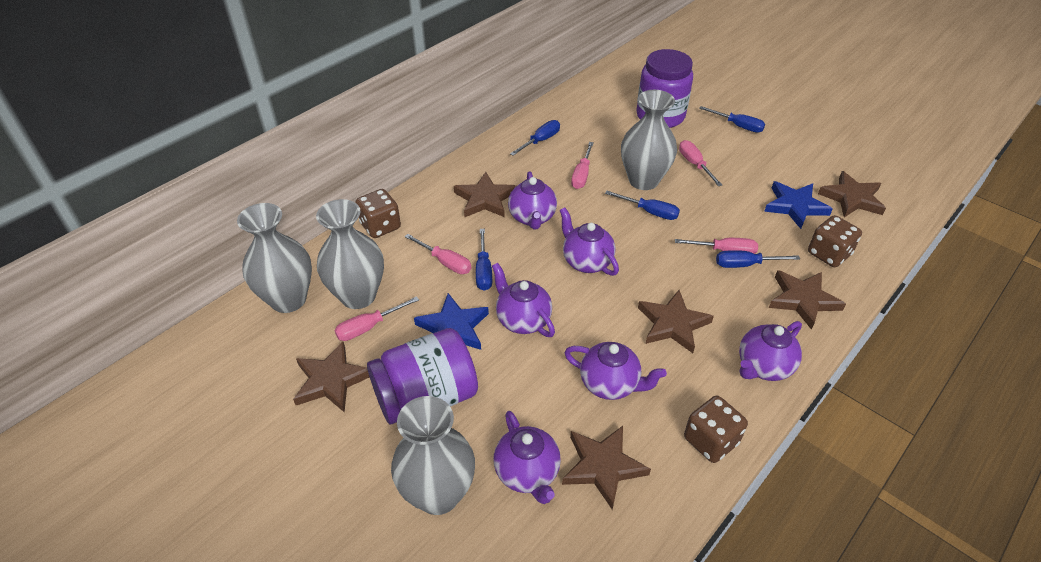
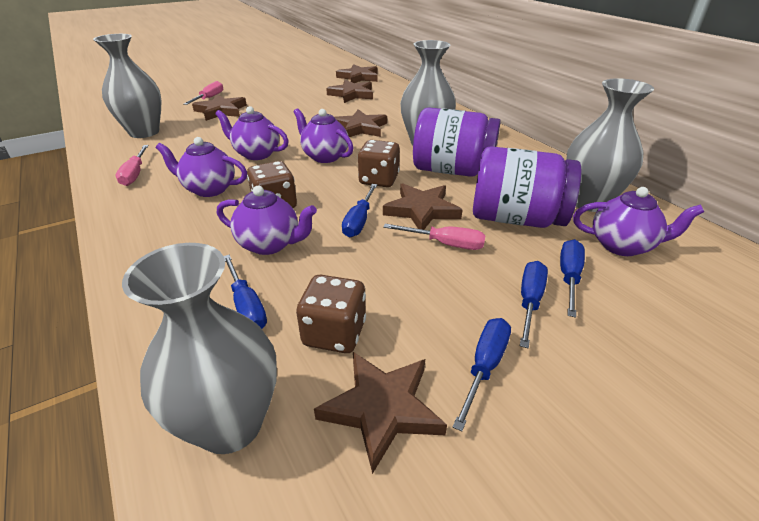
blue star: [414,293,489,350] [764,181,833,229] = 2 -> none = 0
pink screwdriver: [335,296,419,341] [405,234,471,274] [571,142,594,189] [675,238,758,254] [679,140,722,186] = 5 -> [116,145,149,186] [184,81,223,105] [383,224,486,250] = 3
purple teapot: [492,263,555,337] [494,411,561,504] [508,171,557,230] [559,207,619,276] [564,342,667,400] [739,321,802,381] = 6 -> [156,137,247,197] [215,106,289,160] [217,186,317,255] [293,108,353,163] [573,187,704,256] = 5

